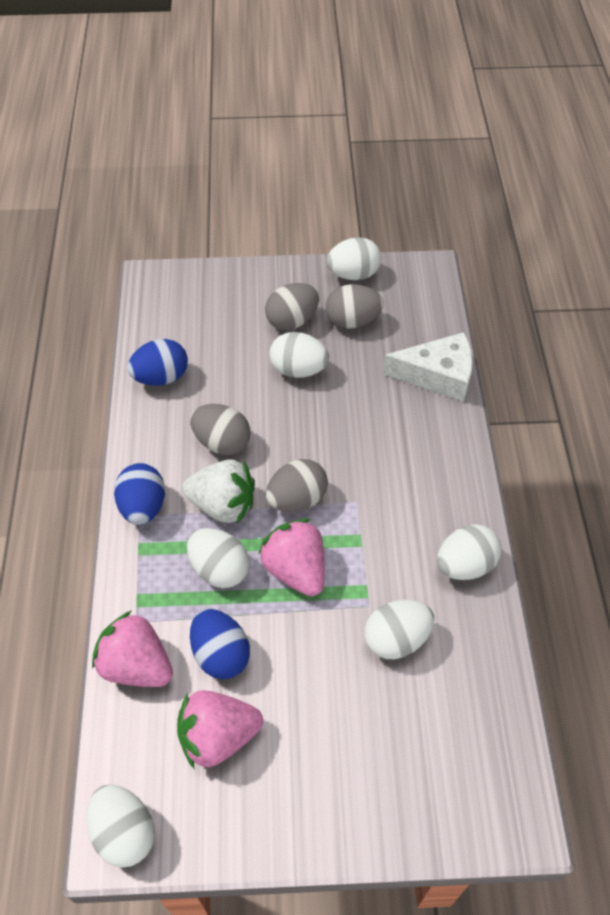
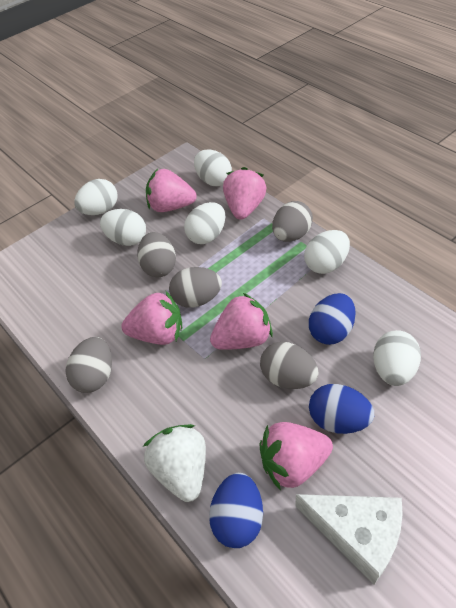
grey egg: [190,404,251,455] [265,283,319,330] [266,459,328,512] [326,284,384,329] = 4 -> [65,337,112,393] [137,232,176,277] [169,267,222,308] [260,342,319,389] [272,201,313,242] = 5
pink strawberry: [92,611,173,687] [177,690,263,768] [258,519,325,596] = 3 -> [121,290,182,345] [146,169,197,212] [210,293,273,350] [223,167,267,220] [259,422,333,490] = 5

